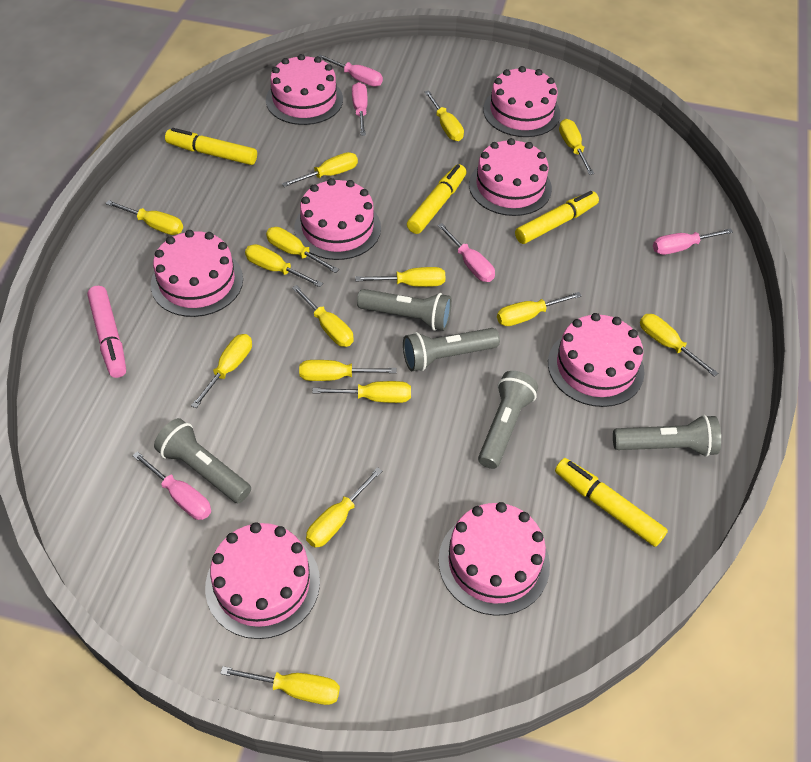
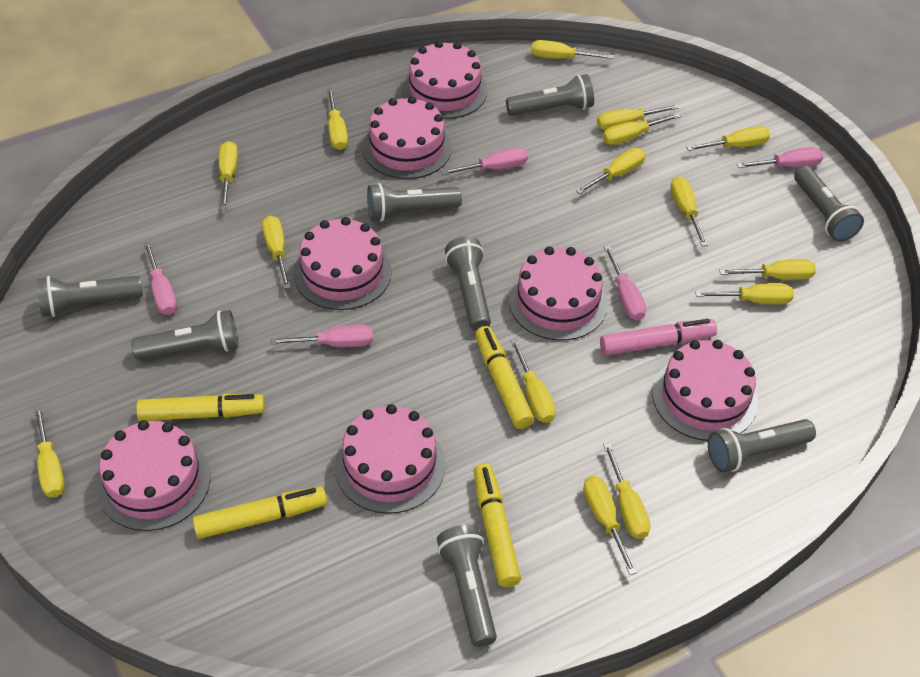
grey flashlight: [154,418,251,503] [357,289,452,331] [403,328,500,371] [478,371,538,469] [613,415,721,457] = 5 -> [37,276,143,317] [131,310,239,360] [367,183,462,222] [437,525,497,647] [445,236,491,331] [506,74,594,116] [708,419,816,472] [794,166,864,242] = 8
pink cake: [151,230,243,317] [205,522,320,639] [266,54,343,125] [294,178,381,260] [438,502,550,616] [469,138,552,216] [483,66,560,137] [548,313,644,407] = 8 -> [97,420,211,531] [294,217,392,310] [335,404,445,514] [362,96,452,179] [402,41,488,119] [509,246,608,341] [652,340,758,441] = 7

